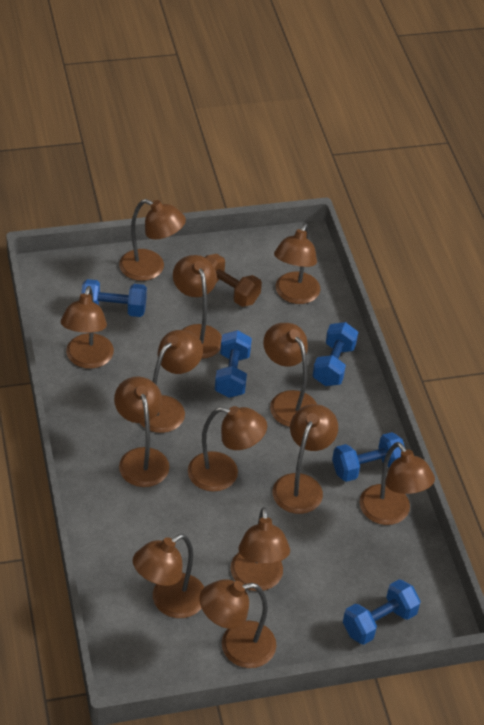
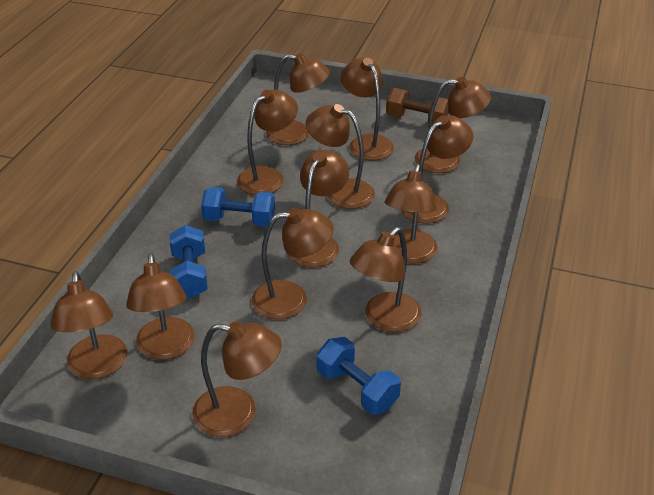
blue dumbbell: [81,279,147,317] [215,330,252,398] [312,322,358,386] [332,432,405,482] [343,579,421,645] = 5 -> [169,225,208,298] [201,187,275,226] [317,337,401,415] = 3

